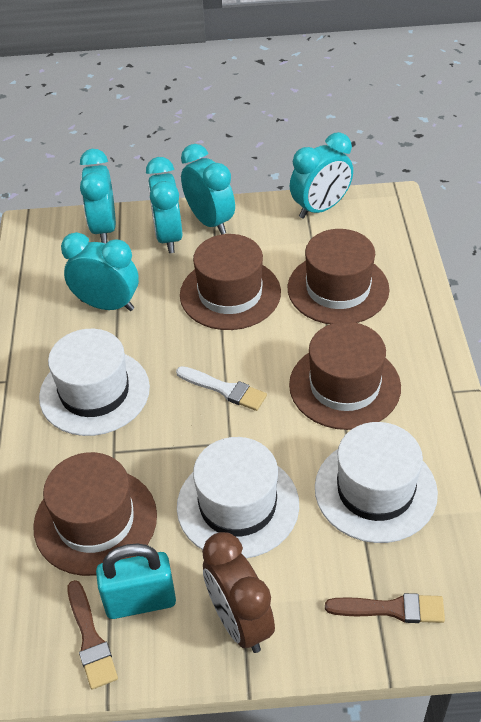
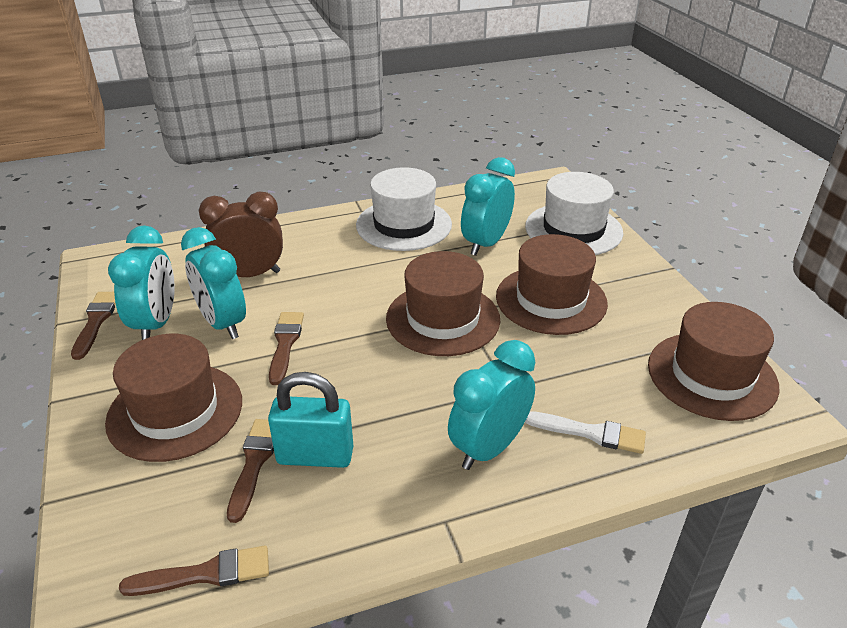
brown brush: [67,580,118,690] [325,593,445,623] = 2 -> [71,292,116,360] [119,546,269,596] [227,419,274,523] [269,312,304,385] = 4
turquoise clock: [61,232,139,311] [80,149,116,244] [146,157,182,253] [181,144,235,235] [290,132,353,219] = 5 -> [108,225,175,340] [181,227,246,339] [448,340,535,470] [461,157,515,256] = 4
white hat: [39,329,150,436] [177,437,299,558] [315,422,438,543] = 3 -> [356,167,452,251] [525,172,623,255] = 2

